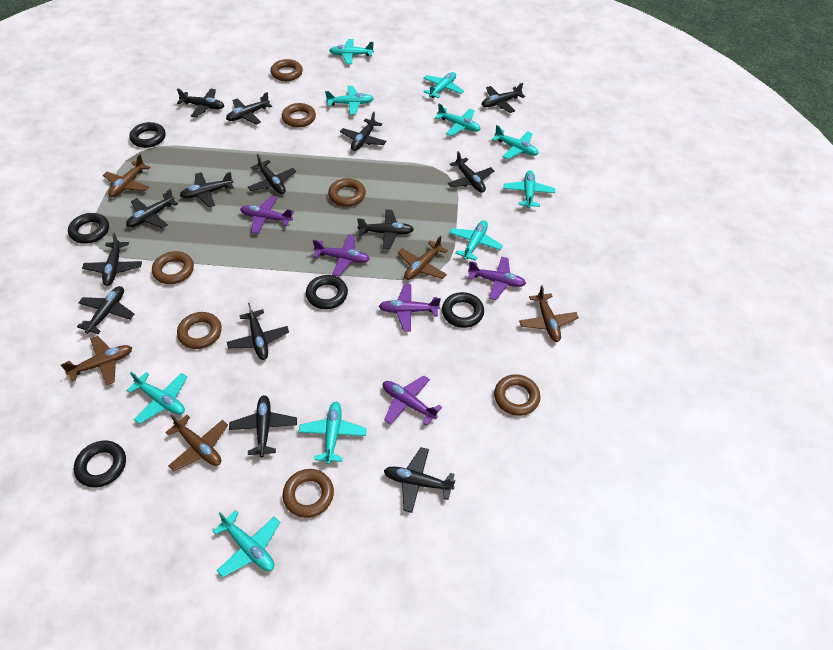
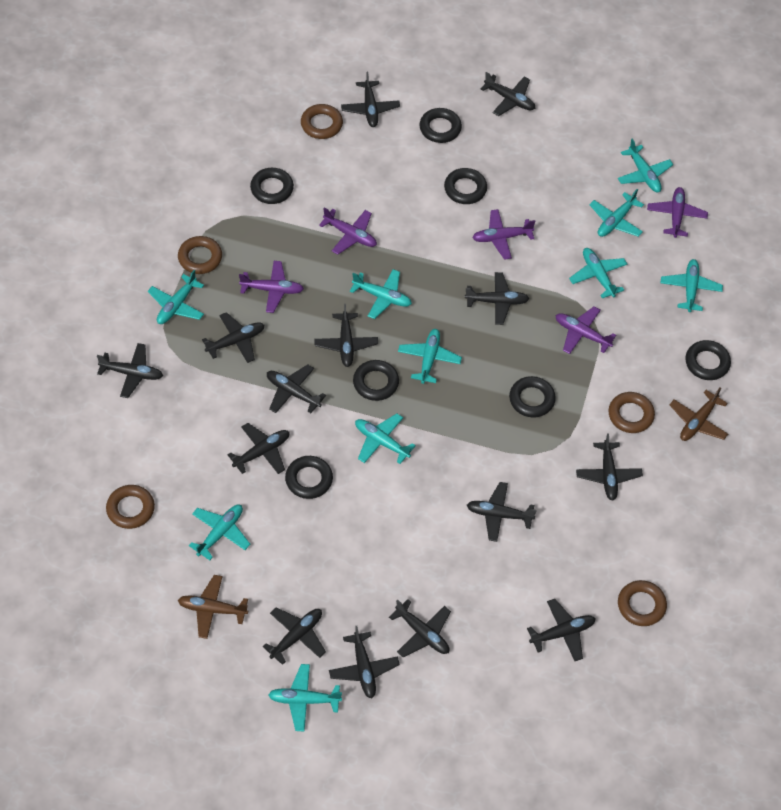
black ring: [68,213,109,244] [74,441,126,488] [129,122,166,148] [306,275,348,309] [442,292,484,328] = 5 -> [250,168,294,204] [285,456,333,499] [353,360,399,401] [420,108,462,143] [444,168,487,204] [509,376,556,417] [685,340,731,380] = 7
brown plane: [61,336,132,386] [103,154,151,197] [165,414,228,471] [398,236,448,280] [519,285,579,342] = 5 -> [178,575,248,639] [670,387,728,441] = 2
brown ring: [152,251,194,284] [177,312,222,349] [271,59,303,81] [282,103,316,128] [283,469,334,518] [328,178,366,207] [494,374,540,416] = 7 -> [106,485,155,529] [178,236,222,274] [301,104,343,139] [608,392,655,433] [618,580,667,626] = 5

